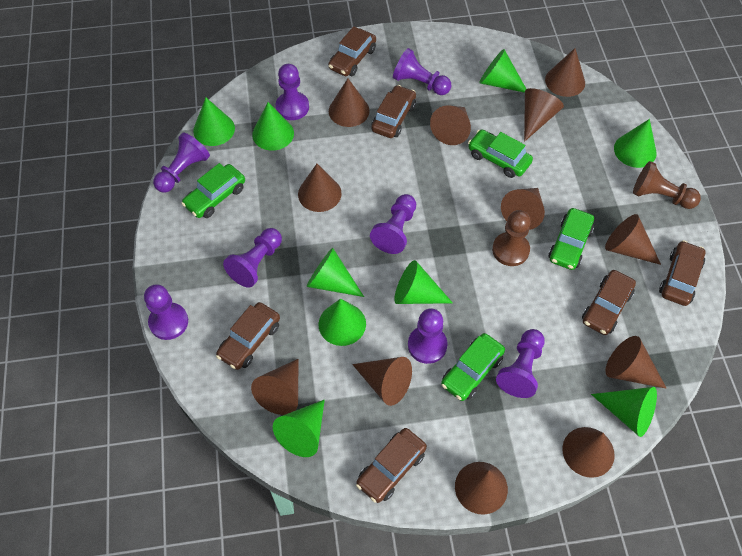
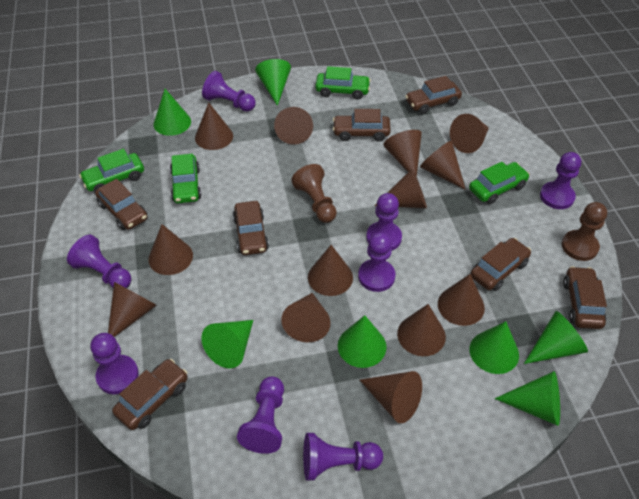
brown car: [216,302,280,370] [328,26,376,76] [356,428,427,503] [371,85,416,138] [582,270,636,335] [659,240,705,306] = 6 -> [95,179,148,230] [112,359,188,430] [233,201,269,255] [333,109,391,142] [405,76,462,114] [470,238,531,291] [563,266,607,329] = 7
brown cone: [251,359,299,415] [298,164,342,212] [329,79,370,127] [352,357,412,406] [430,105,471,145] [455,462,508,515] [501,188,545,230] [524,88,564,142] [545,48,585,97] [562,427,615,478] [605,214,661,265] [605,336,667,389] = 12 -> [108,282,157,337] [148,224,193,275] [195,102,233,150] [274,107,313,145] [281,293,330,342] [308,245,353,296] [360,371,422,423] [374,169,427,208] [383,130,422,177] [397,304,446,356] [420,140,466,190] [438,274,485,326] [450,114,489,153] = 13
green cone: [193,98,235,146] [252,102,294,151] [273,400,325,457] [306,248,364,297] [319,299,366,346] [394,260,453,304] [479,49,526,93] [591,387,657,437] [614,119,657,168] = 9 -> [153,89,191,136] [201,320,253,369] [255,59,291,106] [338,315,387,368] [470,321,519,374] [495,371,560,426] [524,311,588,364] = 7

